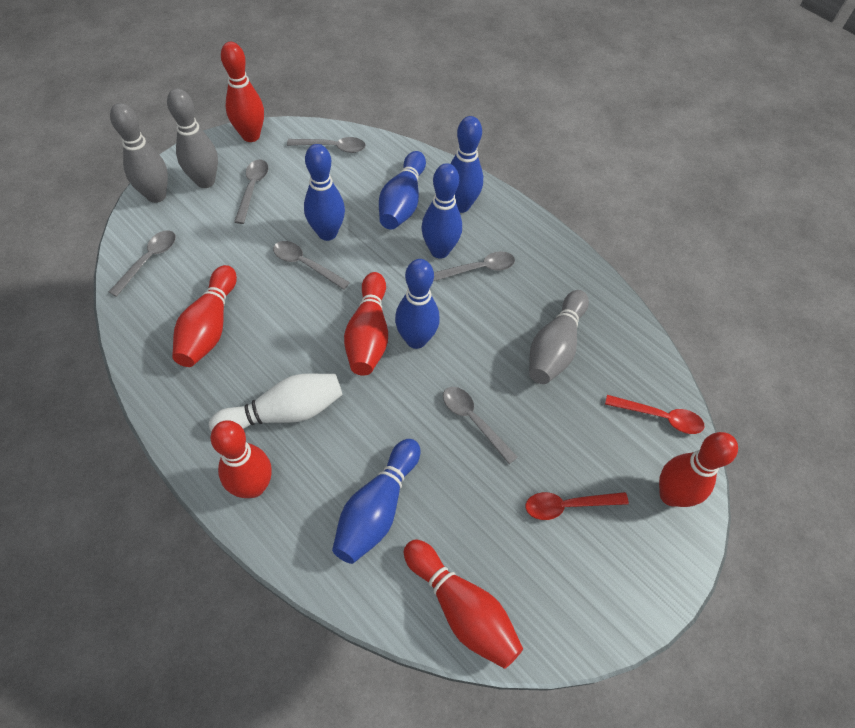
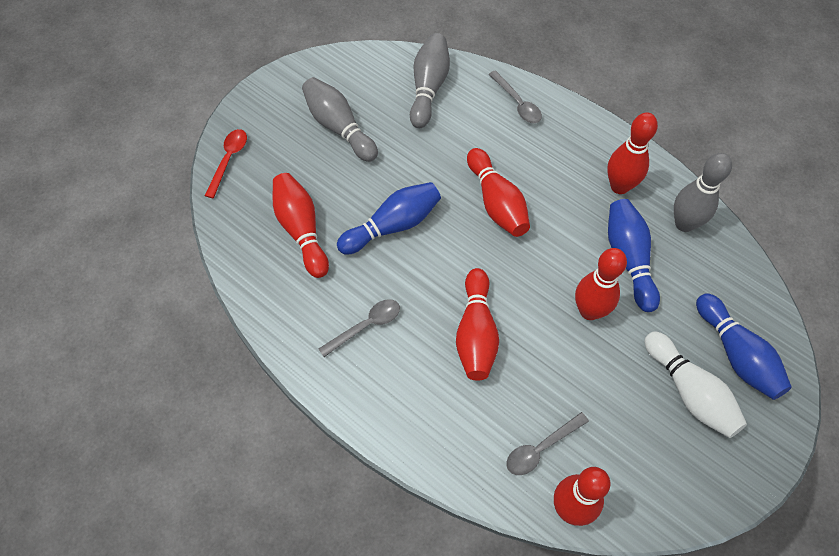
blue bowling pin: [304,144,345,241] [332,439,420,564] [379,151,426,229] [395,259,440,349] [421,163,462,258] [450,116,483,213] = 6 -> [337,182,441,255] [608,199,660,312] [696,293,792,400] = 3
grey spoon: [109,230,176,297] [234,160,269,224] [273,241,350,290] [287,137,366,153] [433,251,515,281] [443,387,518,464] = 6 -> [319,299,400,357] [488,70,542,123] [506,412,589,475] = 3
red spoon: [526,492,629,520] [605,395,704,434] = 2 -> [205,129,247,198] = 1

